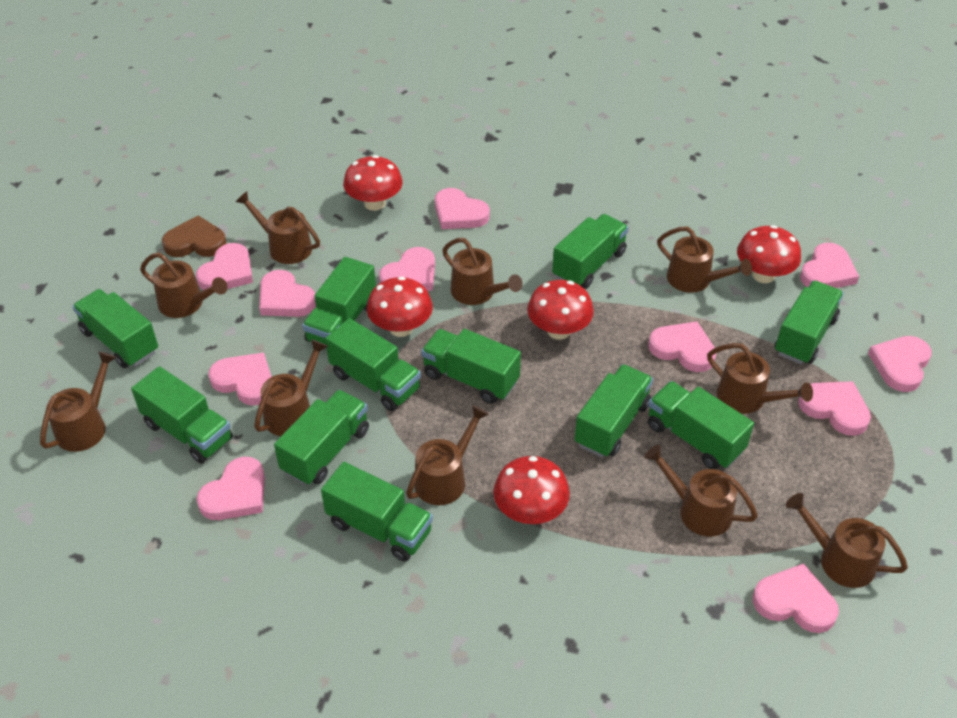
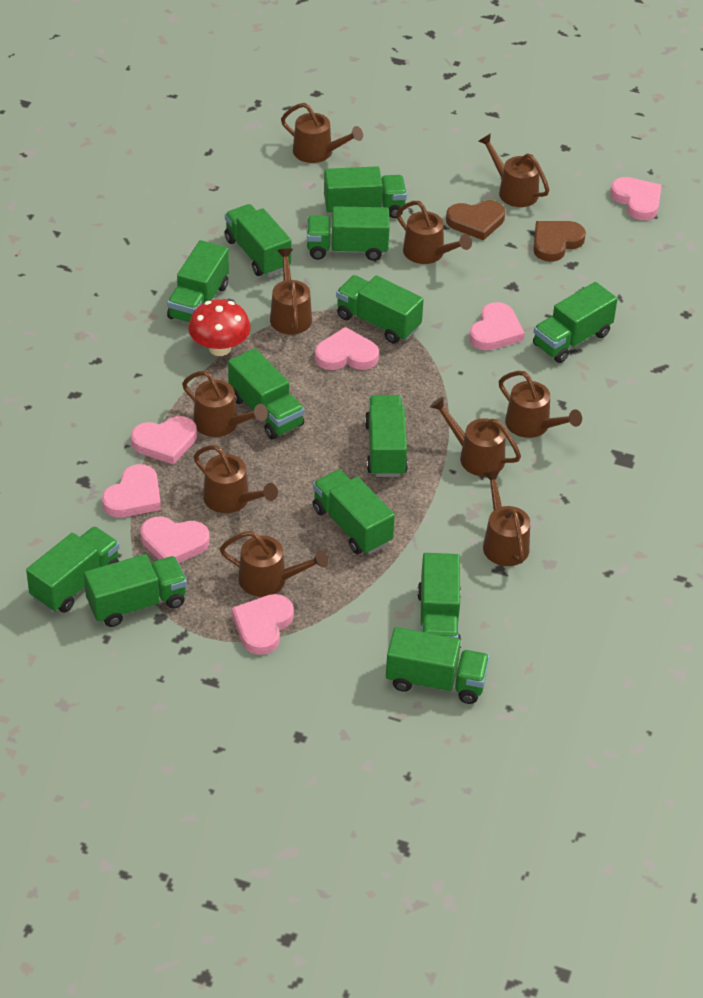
brown heart: [162,215,227,257] = 1 -> [446,200,505,241] [533,221,586,262] = 2
green truck: [72,289,158,368] [131,366,233,464] [274,390,369,486] [302,257,376,345] [321,462,433,562] [325,318,421,411] [421,329,521,404] [552,214,629,289] [574,364,653,457] [648,381,754,469] [774,281,844,364] = 11 -> [26,526,120,613] [84,554,187,627] [167,240,229,323] [225,204,291,276] [228,348,305,439] [307,206,390,261] [313,470,395,555] [324,166,407,218] [336,275,424,344] [365,395,408,477] [386,627,490,704] [417,553,461,648] [533,282,617,363] = 13
pink heart: [196,243,253,290] [196,457,265,520] [208,352,272,406] [259,270,316,317] [379,247,435,291] [435,188,490,229] [648,321,716,372] [753,563,839,633] [798,381,871,436] [800,243,859,288] [868,336,932,392] = 11 -> [102,464,161,517] [131,416,197,465] [141,517,210,563] [232,594,294,655] [315,327,379,370] [469,302,525,350] [611,177,661,220] = 7
red mushroom: [343,155,403,211] [367,277,433,337] [493,456,570,524] [527,280,594,340] [737,225,801,283] = 5 -> [188,299,251,356] = 1

